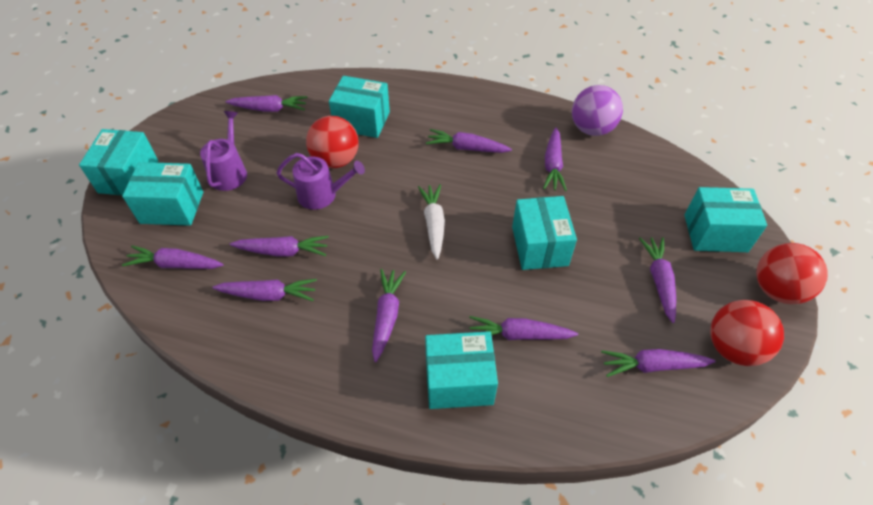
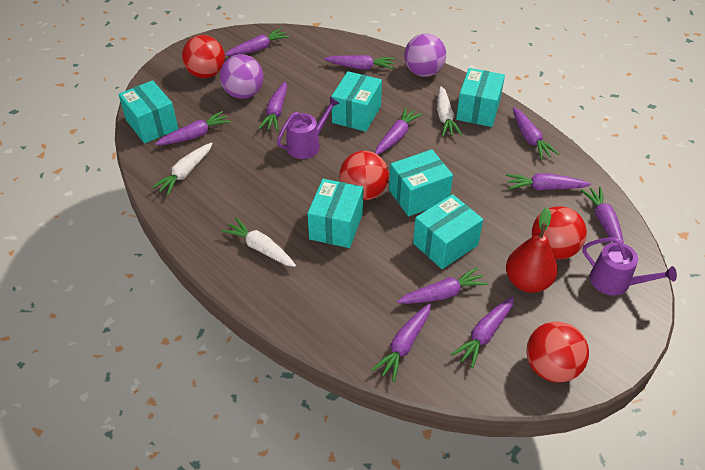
purple ball: [572,85,623,136] = 1 -> [220,54,263,99] [404,34,446,77] = 2
purple carrot: [122,246,224,269] [212,279,317,301] [226,95,307,112] [230,236,329,257] [372,269,406,362] [426,129,512,153] [470,316,578,340] [543,128,567,191] [601,349,716,377] [639,237,676,323] = 10 -> [155,111,231,145] [225,28,289,56] [258,82,287,131] [324,55,395,69] [372,303,431,382] [375,107,422,155] [397,267,488,304] [451,296,515,369] [506,173,591,190] [513,107,559,160] [581,187,624,244] = 11
red ball: [306,116,359,168] [710,300,784,366] [756,243,828,304] = 3 -> [182,35,225,78] [339,151,389,200] [526,321,589,383] [532,206,587,259] = 4
red pear: none = 0 -> [506,208,558,293] = 1
white carrot: [418,184,445,260] = 1 -> [151,142,213,196] [221,218,296,267] [437,86,462,136] = 3

